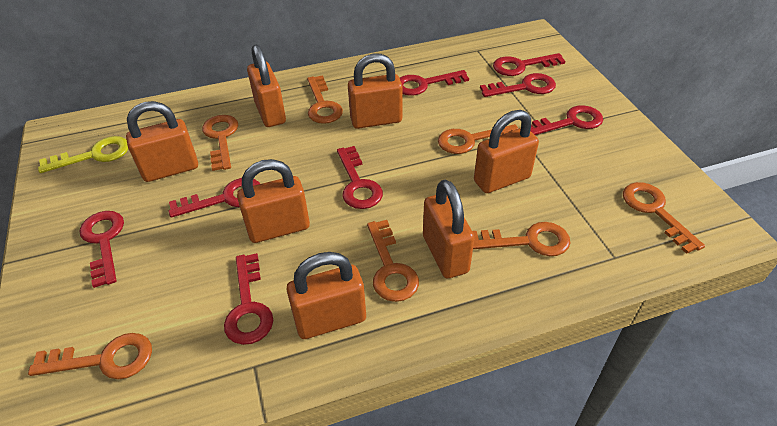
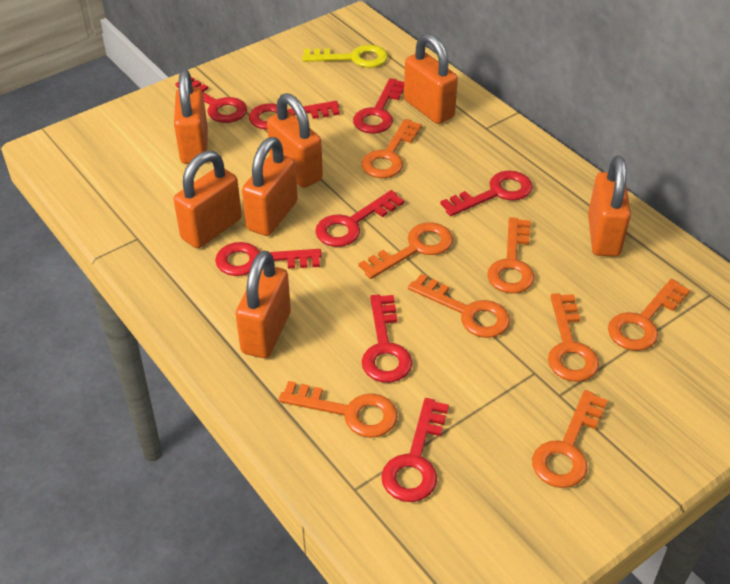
orange key: [28,333,152,379] [202,115,238,171] [307,75,343,124] [367,220,419,302] [438,124,518,154] [472,222,570,256] [623,182,705,254] = 7 -> [279,381,397,438] [359,222,453,279] [361,119,422,178] [408,274,510,338] [487,217,534,293] [532,390,608,488] [548,293,599,382] [608,279,690,351] = 8

